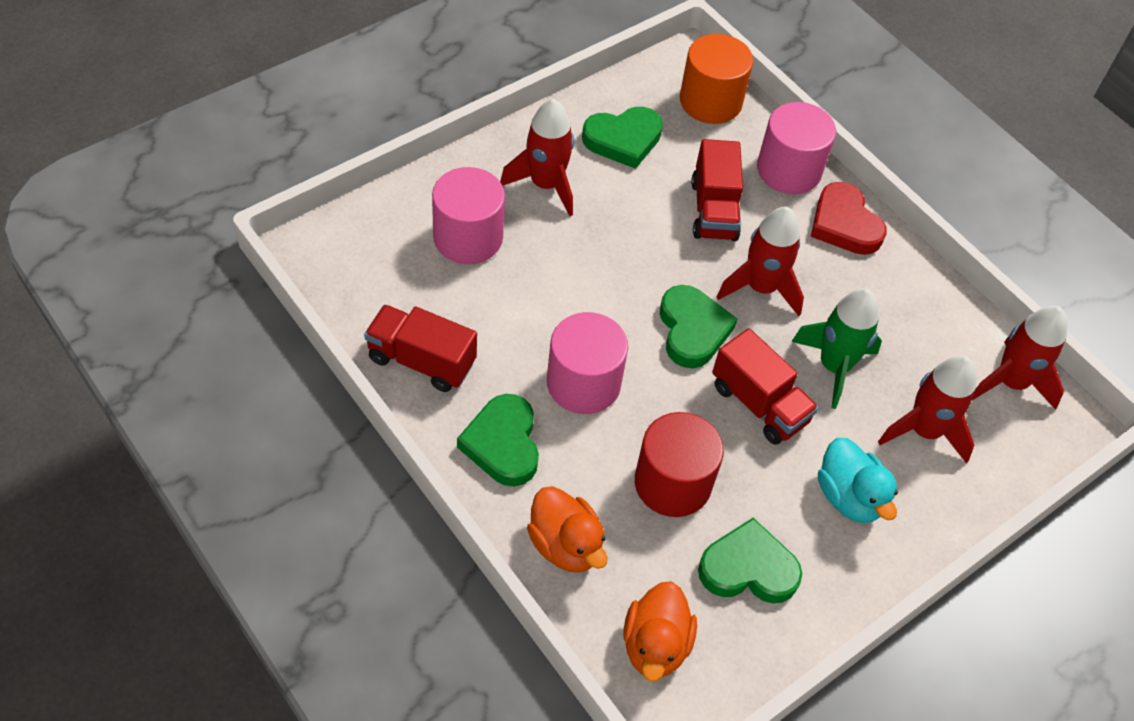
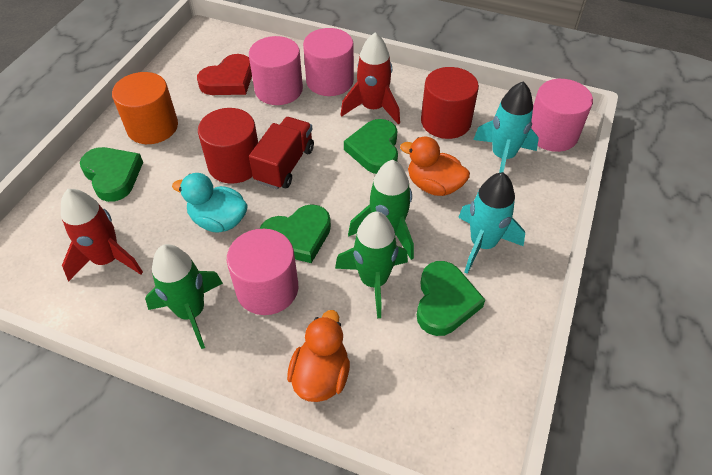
green rocket: [791,288,882,409] = 1 -> [145,244,223,349] [335,212,408,318] [348,160,414,260] = 3
pink cylinder: [432,167,505,264] [547,312,628,414] [757,102,836,194] = 3 -> [227,229,298,315] [249,36,303,105] [303,28,354,96] [531,79,593,152] = 4
red cylinder: [635,412,724,517] = 1 -> [198,108,258,184] [421,67,479,139] = 2
red rocket: [500,99,574,216] [717,207,804,316] [878,355,977,464] [972,306,1067,410] = 4 -> [61,189,143,282] [341,32,400,125] = 2
red truck: [364,305,477,392] [691,139,743,241] [712,328,819,445] = 3 -> [249,117,314,189] = 1
turquoise rocket: none = 0 -> [458,172,525,274] [473,81,539,173] = 2

